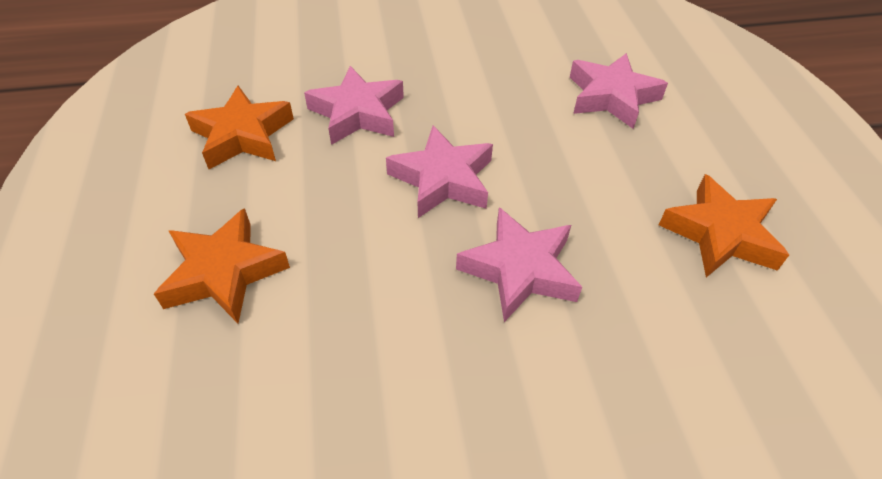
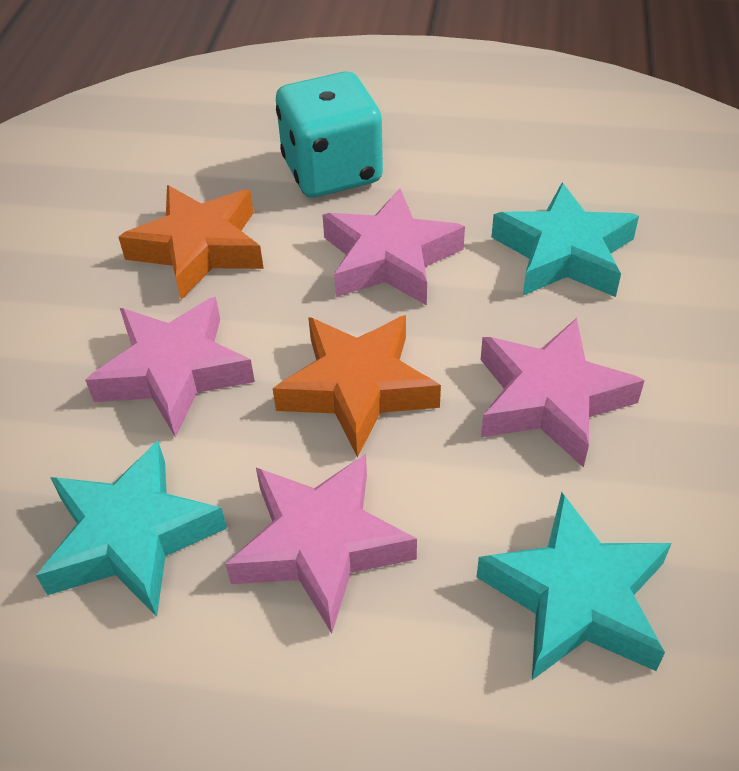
orange star: [154,208,290,323] [185,86,294,169] [659,174,789,277] = 3 -> [118,185,264,300] [272,315,441,457] = 2
turquoise dice: none = 0 -> [276,72,383,198] = 1
turquoise star: none = 0 -> [36,441,227,617] [477,492,671,680] [491,183,639,297] = 3

